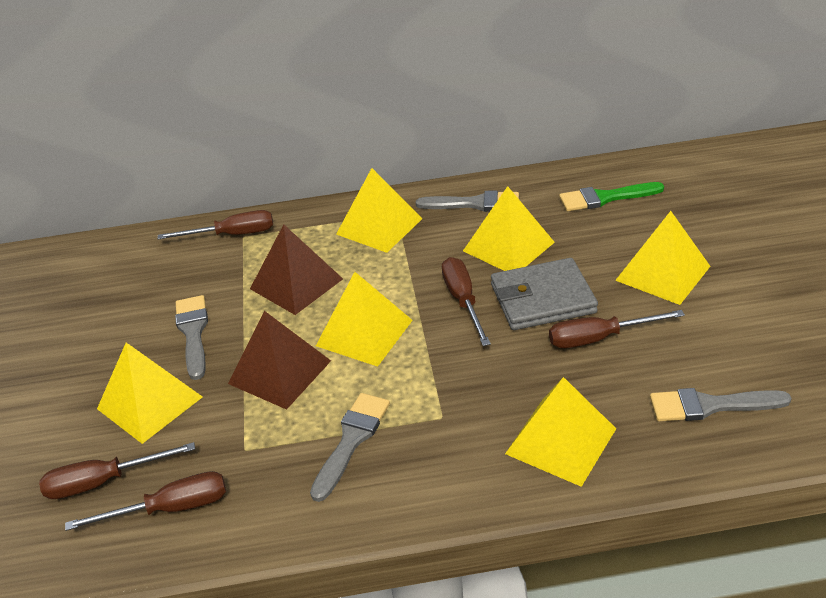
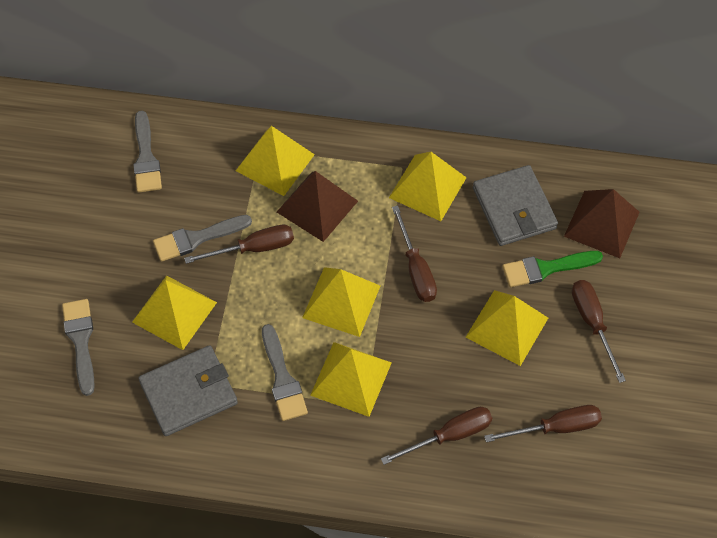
grey wallet: [491,258,598,330] = 1 -> [138,345,238,436] [473,165,558,246] = 2

